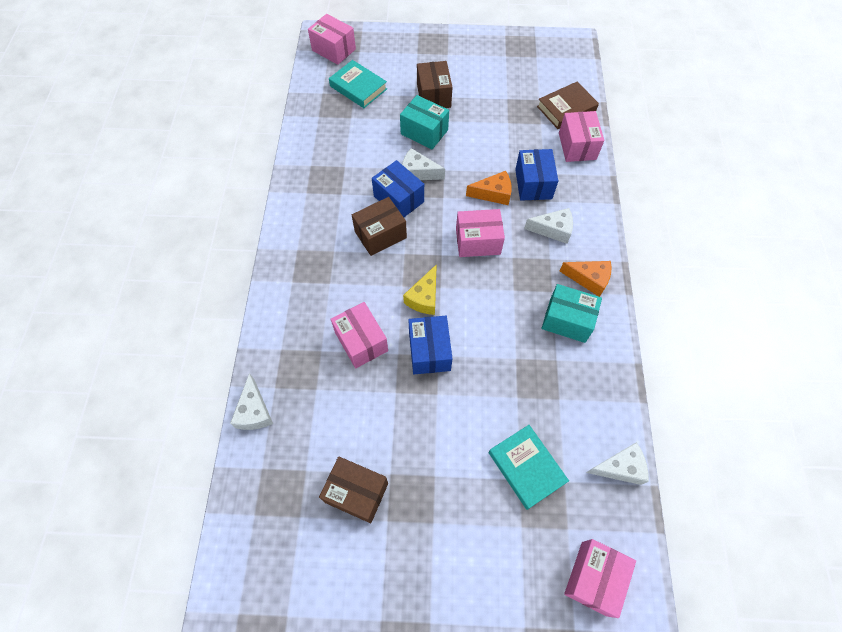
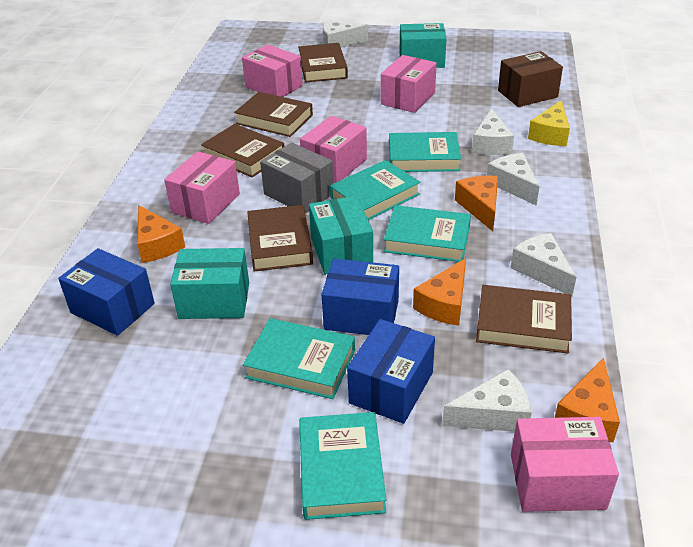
brown book: [537,82,599,129] = 1 -> [201,124,285,178] [234,92,313,137] [247,205,313,271] [298,43,348,82] [476,285,572,354] = 5
brown box: [319,457,388,523] [352,197,407,256] [417,61,452,108] = 3 -> [498,51,563,107] = 1
grey box: none = 0 -> [260,142,334,213] = 1
orange cheese: [466,171,512,205] [560,261,611,297] = 2 -> [137,205,185,263] [413,258,466,326] [455,176,498,231] [555,357,620,442] = 4
turquoise book: [329,60,387,108] [489,425,569,510] = 2 -> [243,318,355,399] [299,412,386,520] [330,160,420,220] [384,205,471,262] [389,132,461,172] = 5
turquoise box: [400,95,449,149] [542,284,602,343] = 2 -> [170,248,249,319] [309,196,373,274] [399,23,447,68] = 3
white cheese: [230,373,273,430] [402,148,445,180] [524,208,573,244] [586,442,649,485] = 4 -> [323,21,368,47] [442,369,532,432] [472,108,514,155] [487,153,540,206] [511,233,576,297] = 5

